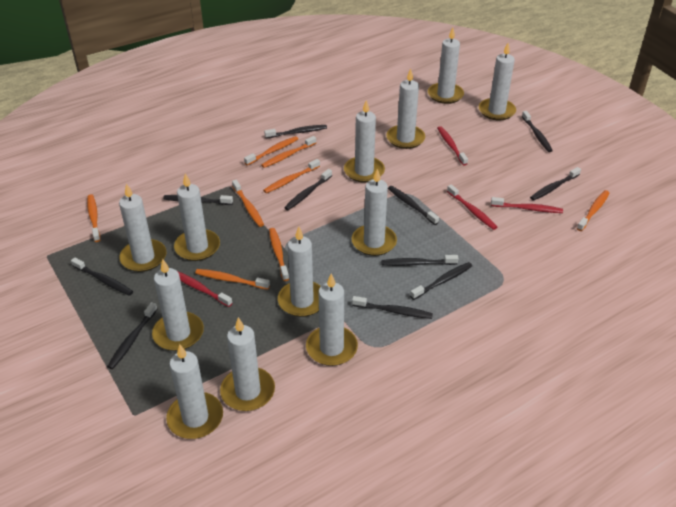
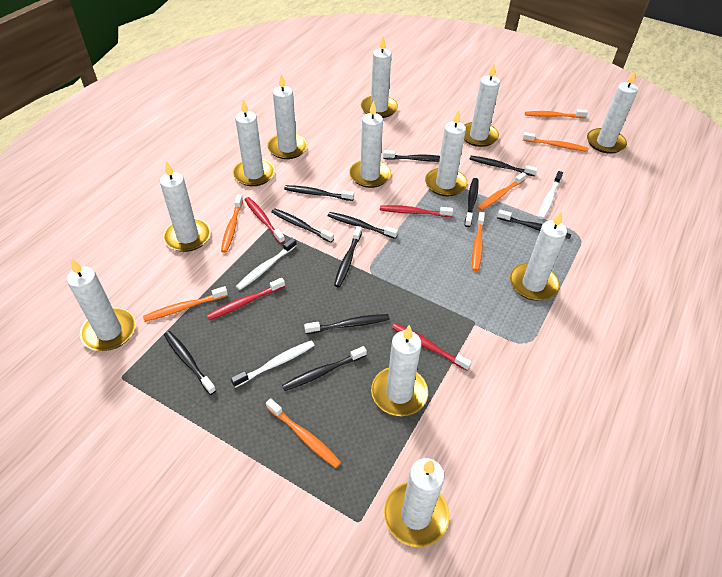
orange toothbrush: [87,195,100,242] [195,269,270,290] [232,180,264,227] [244,136,298,165] [261,136,316,168] [263,159,320,193] [269,228,289,281] [577,190,609,231] = 8 -> [143,286,228,322] [221,195,243,253] [266,398,341,468] [472,212,485,271] [477,172,526,211] [523,132,588,152] [525,110,588,118] = 7
white toothbrush: none = 0 -> [231,340,315,388] [236,238,297,290] [538,171,563,219] = 3

